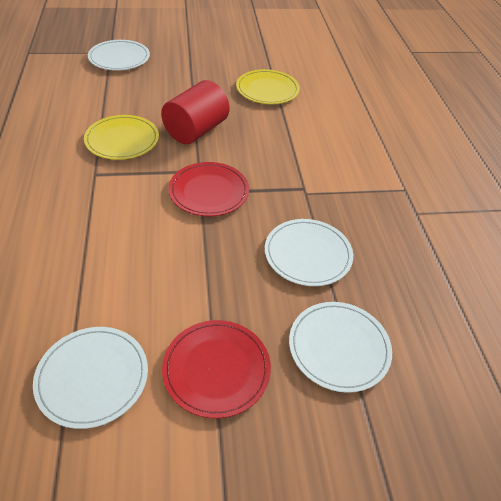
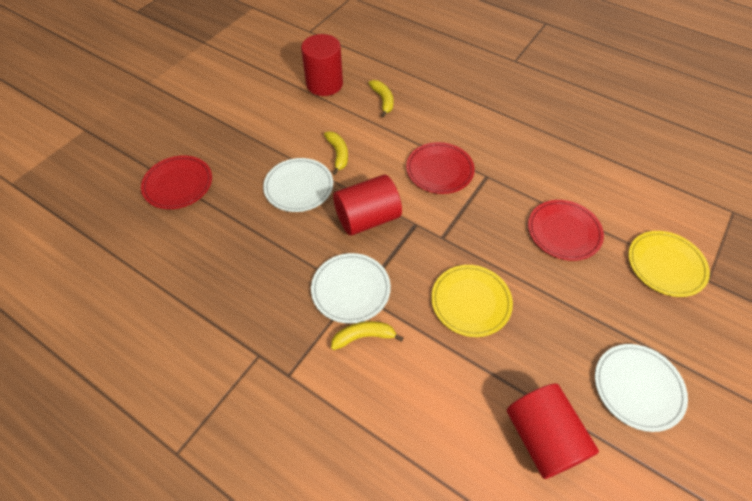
red cylinder: [161,80,230,144] = 1 -> [301,34,343,96] [333,174,402,236] [507,384,599,479] = 3
red plate: [162,320,271,418] [169,162,249,216] = 2 -> [141,156,212,209] [406,142,475,194] [528,200,604,261] = 3
white plate: [33,327,148,429] [88,40,150,70] [265,219,353,286] [289,302,392,393] = 4 -> [263,158,333,212] [311,253,391,324] [595,344,688,432] = 3
yellow banana: none = 0 -> [324,131,348,175] [331,321,404,350] [368,80,393,118] = 3

